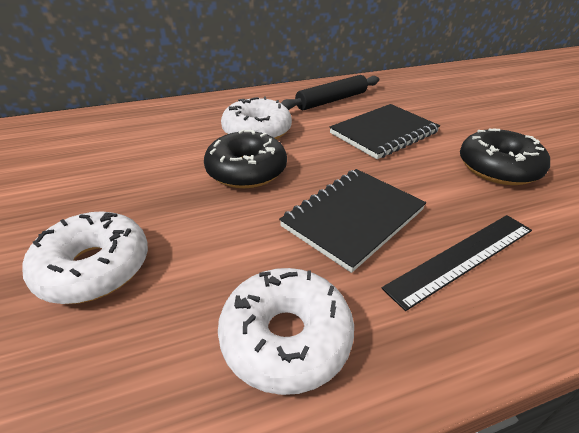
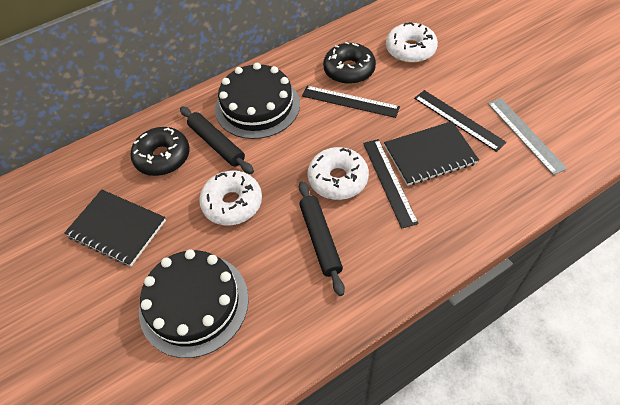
black cake: none = 0 -> [139,250,249,358] [215,63,300,139] = 2
black rolling pin: [281,75,379,110] = 1 -> [180,106,254,174] [299,181,345,296] = 2
black ruler: [382,215,532,311] = 1 -> [302,86,400,118] [363,139,419,229] [414,90,507,152] = 3
grey ruler: none = 0 -> [488,98,567,175] = 1

